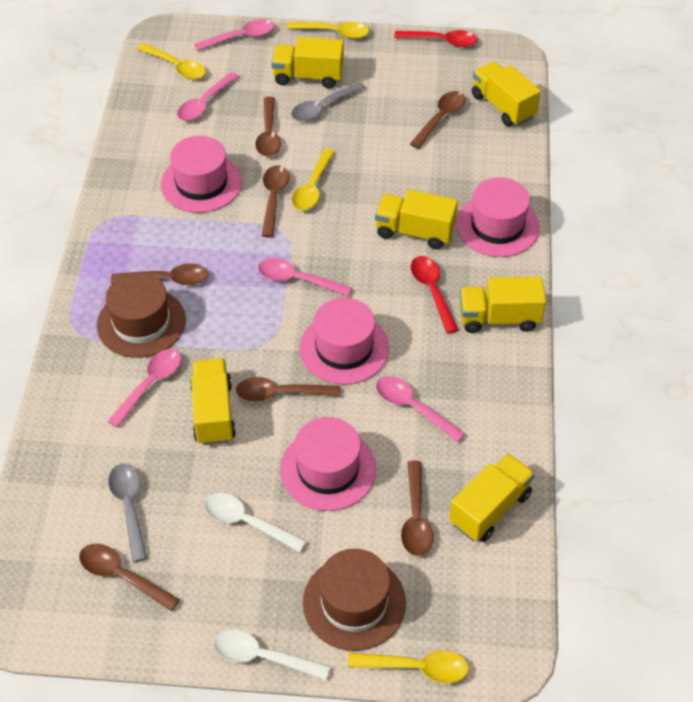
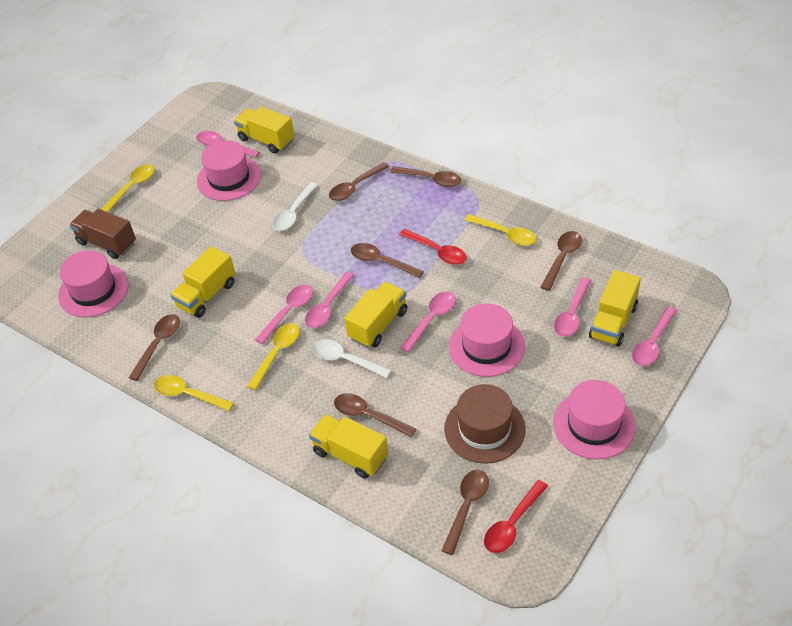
brown hat: [97,273,186,358] [303,549,406,651] = 2 -> [444,384,526,464] = 1
brown truck: none = 0 -> [70,208,136,259] = 1
grey spoon: [108,463,147,562] [291,82,365,121] = 2 -> none = 0
pink spoon: [107,349,181,428] [177,72,239,121] [194,19,274,51] [258,258,352,297] [376,376,465,442] = 5 -> [196,131,260,158] [255,284,313,344] [305,271,354,328] [400,291,456,353] [554,277,592,337] [632,306,677,366] = 6
yellow truck: [190,359,236,445] [271,37,344,88] [375,190,458,249] [449,453,535,542] [459,276,546,333] [472,62,541,127] = 6 -> [171,246,235,318] [234,106,294,154] [309,414,389,479] [344,282,407,348] [589,270,641,346] = 5

